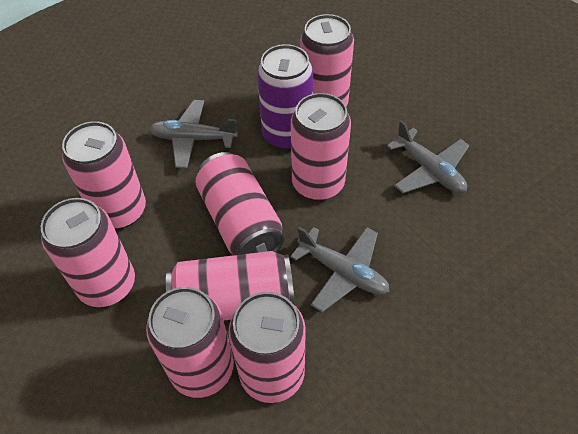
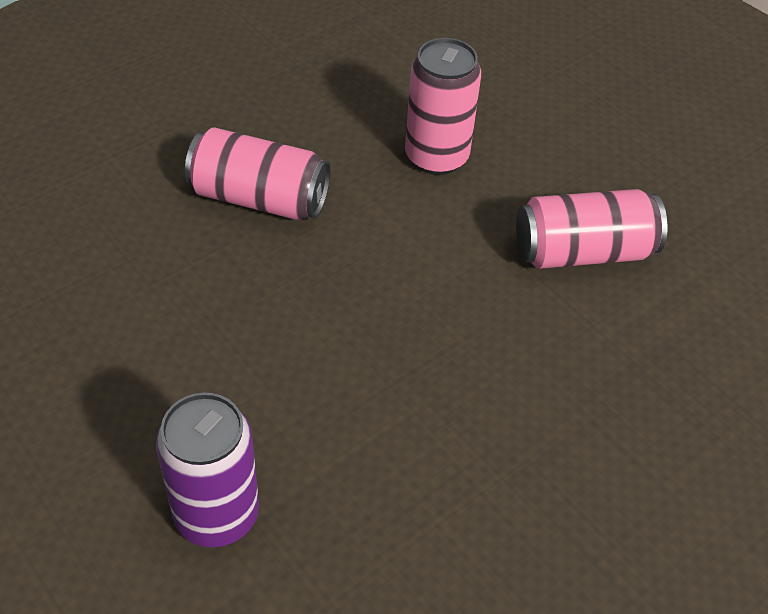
grey plane: [149,100,238,168] [290,227,389,312] [387,120,470,193] = 3 -> none = 0
pink can: [41,198,135,307] [62,121,146,229] [146,287,234,398] [166,251,294,320] [195,152,284,255] [228,292,306,403] [291,93,351,200] [300,14,354,107] = 8 -> [185,127,331,220] [405,38,481,175] [516,189,667,269] = 3

